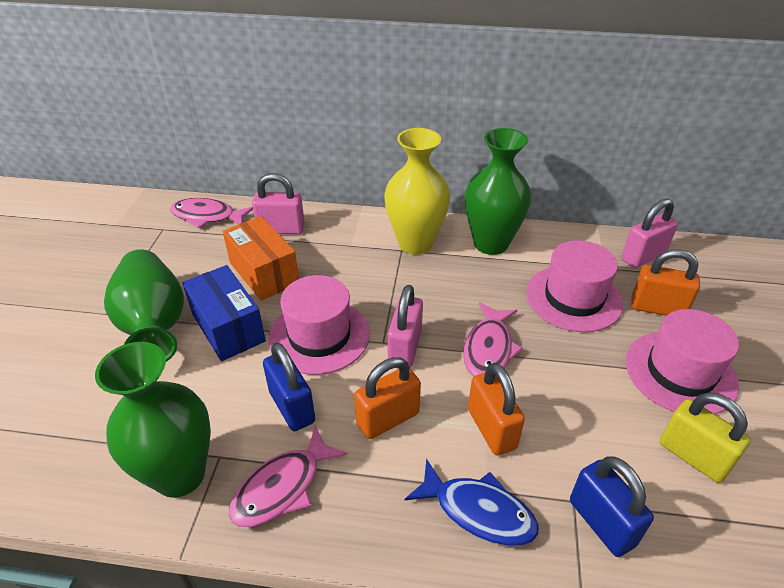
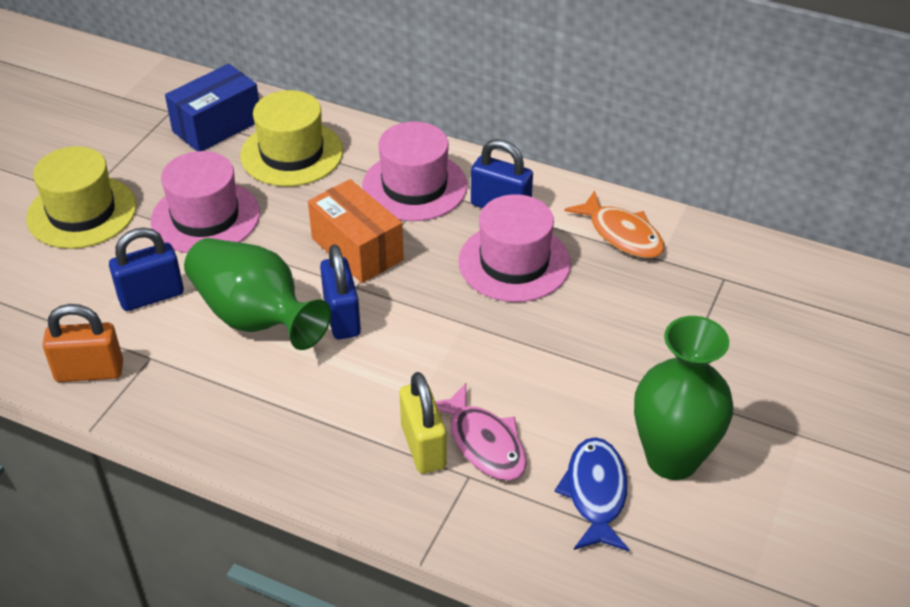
blue padlock: [263,342,315,431] [570,456,654,557] = 2 -> [109,227,184,311] [320,244,361,339] [471,139,533,208] = 3
green vase: [95,342,211,498] [104,249,184,362] [465,128,531,255] = 3 -> [184,238,331,350] [634,316,733,480] = 2
orange fish: none = 0 -> [564,190,664,258] = 1
orange padlock: [354,357,421,439] [468,363,525,455] [631,249,700,316] = 3 -> [42,304,123,382] = 1
pink fish: [170,198,253,229] [229,426,347,527] [463,302,523,377] = 3 -> [435,383,527,480] = 1
pink padlock: [252,173,305,234] [387,285,423,368] [621,198,678,268] = 3 -> none = 0
yellow hat: none = 0 -> [26,146,137,249] [240,90,343,186] = 2
yellow vase: [384,128,450,255] = 1 -> none = 0

